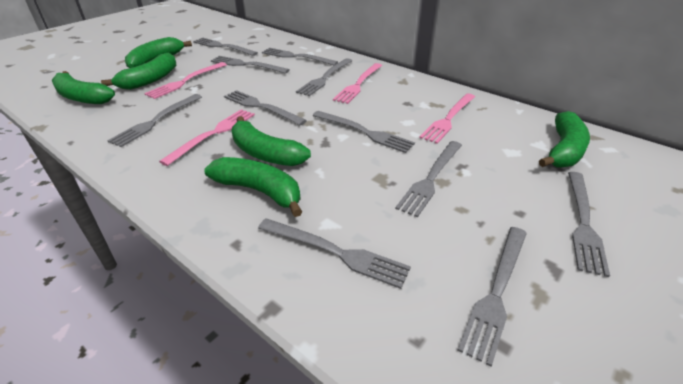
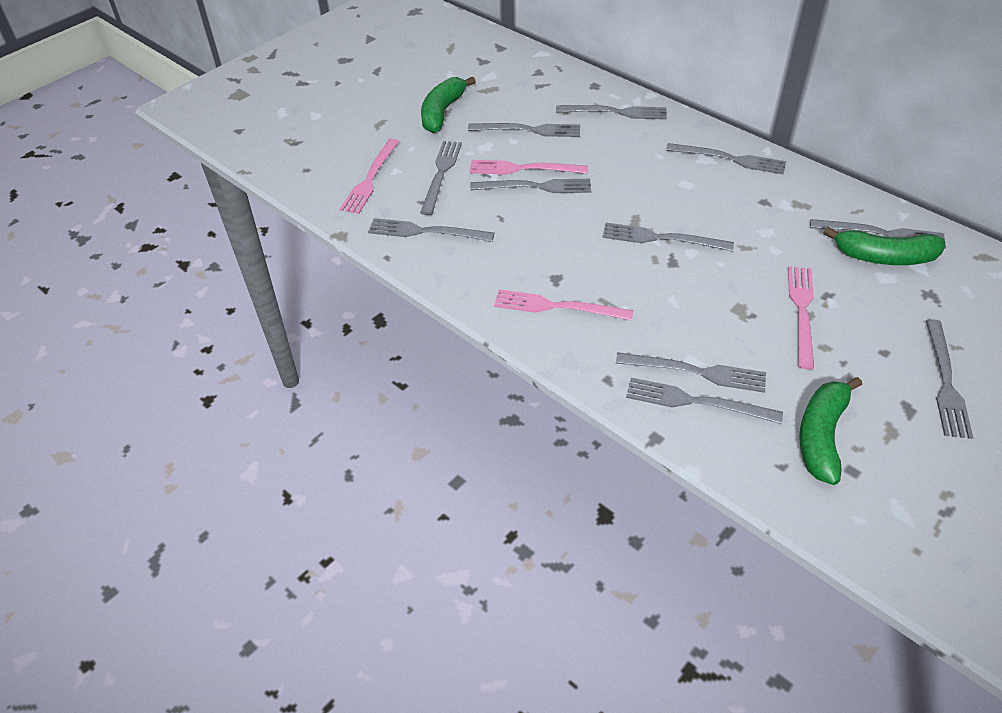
green banana: [52,71,115,104] [101,53,176,90] [125,37,192,68] [204,157,302,217] [231,116,311,166] [539,111,590,168] = 6 -> [421,77,476,133] [799,377,862,485] [823,227,945,265] = 3

